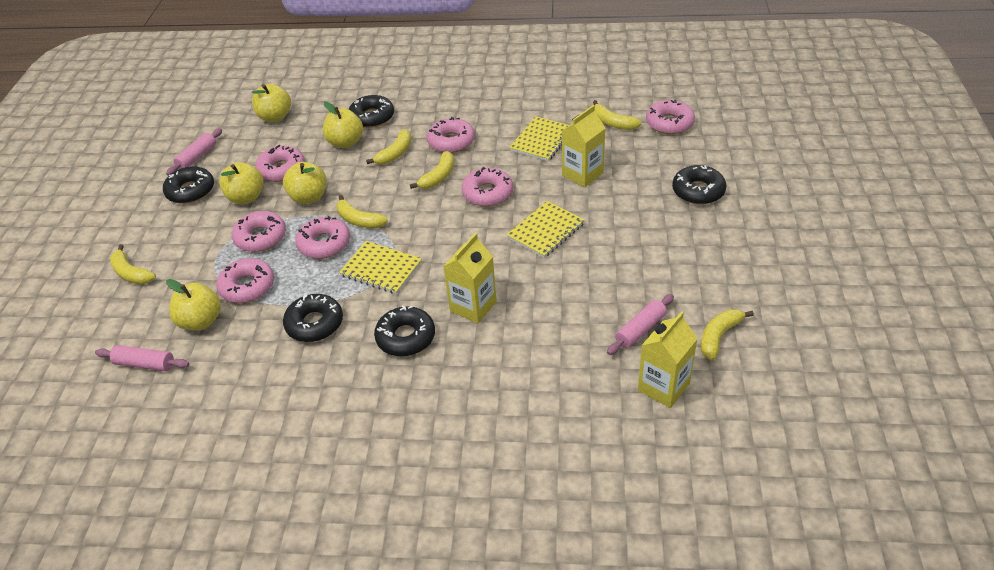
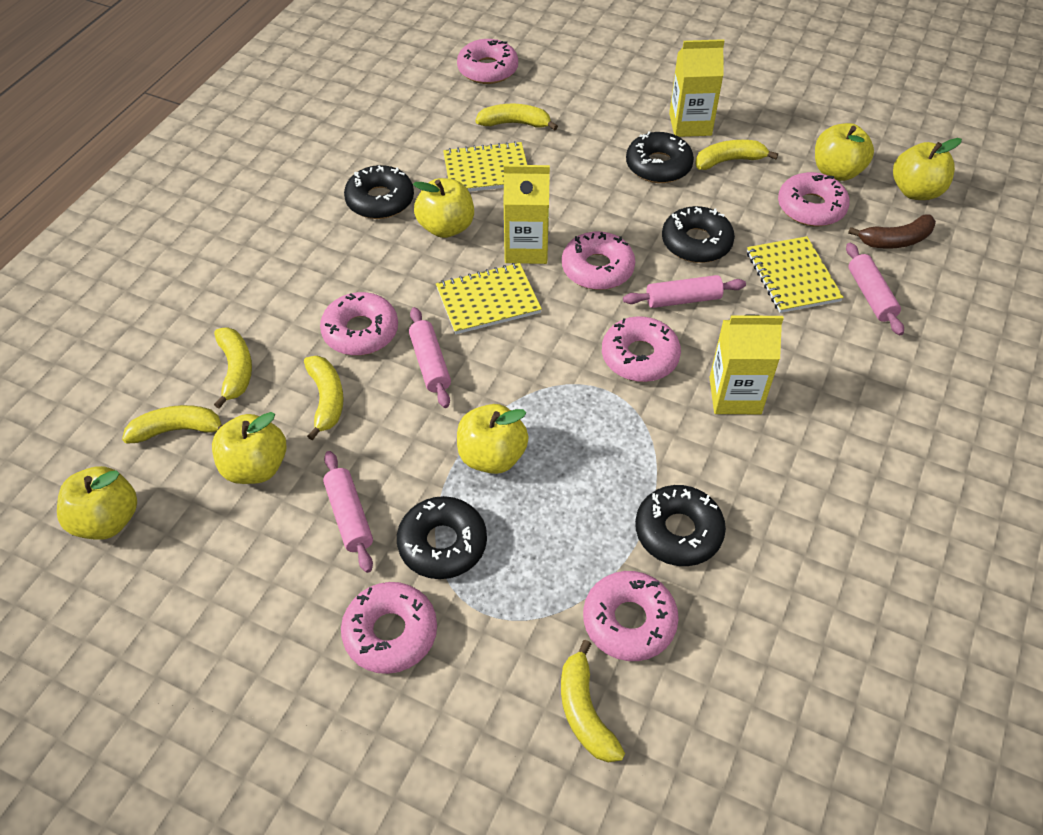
brown banana: none = 0 -> [848,214,936,249] = 1
pink rolling pin: [95,345,189,371] [166,128,222,176] [607,294,674,355] = 3 -> [323,451,373,573] [409,307,451,408] [623,275,746,308] [846,243,904,335] = 4
yellow apple: [166,279,221,330] [219,162,264,204] [252,84,291,122] [283,162,327,204] [323,102,363,148] = 5 -> [57,466,137,540] [212,412,286,484] [413,178,474,238] [457,404,529,474] [815,123,874,181] [893,138,962,200] = 6

